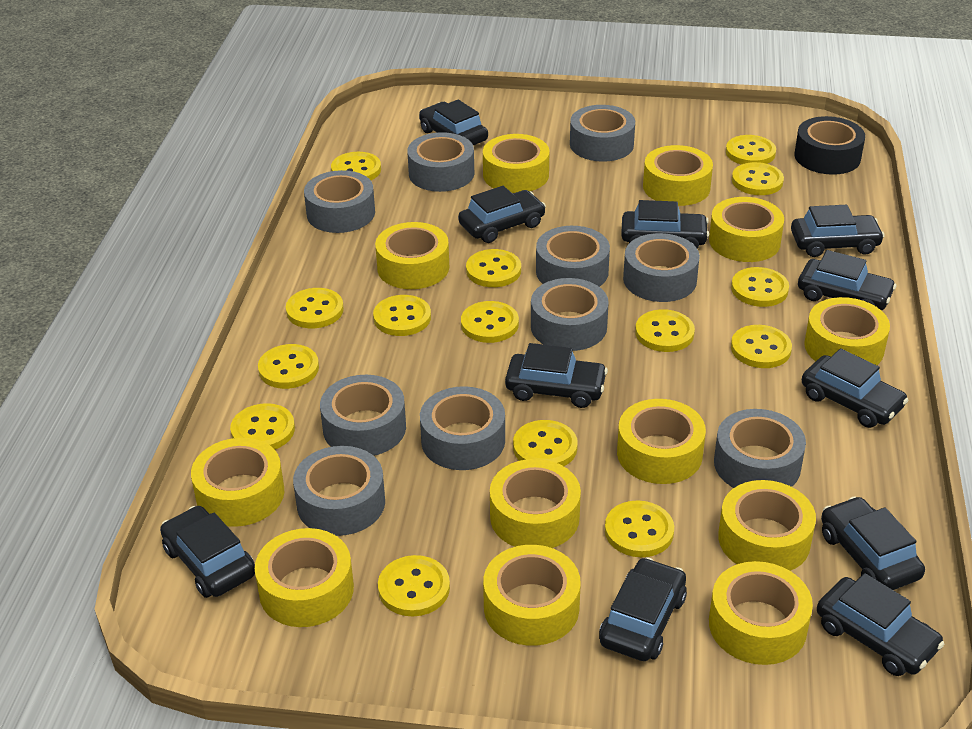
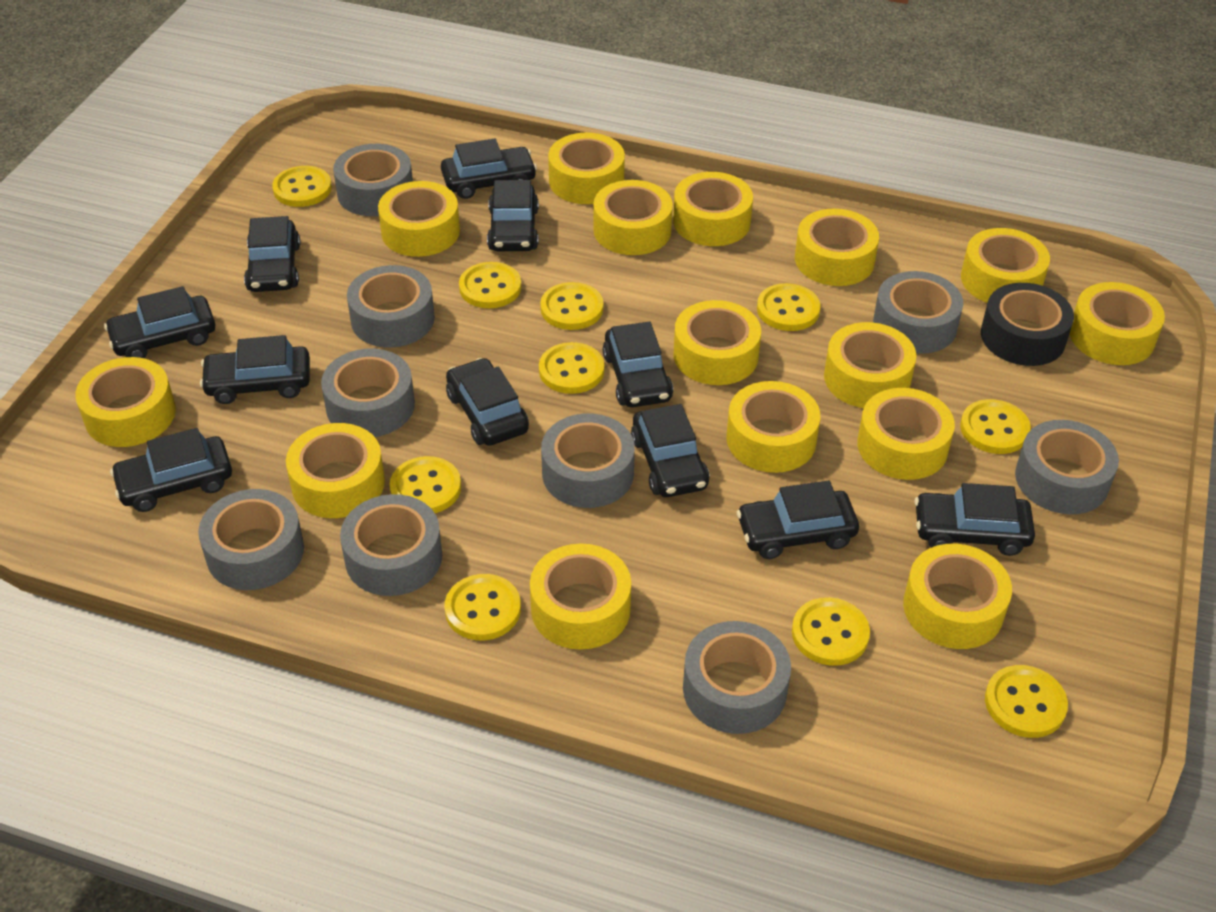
grey tape: [293,446,385,536] [304,170,375,233] [320,375,406,456] [407,132,474,192] [420,386,505,470] [531,278,609,351] [536,226,610,287] [570,105,635,162] [623,233,700,302] [714,409,806,488] = 10 -> [198,489,304,590] [321,349,415,437] [333,144,413,216] [340,494,442,596] [347,265,435,348] [541,414,635,508] [683,621,791,734] [873,271,963,354] [1015,420,1119,514] = 9
yellow button: [230,403,295,449] [258,344,319,389] [286,288,344,328] [331,152,381,180] [373,295,431,336] [378,555,450,616] [461,301,519,343] [466,249,521,287] [513,420,578,466] [605,501,674,557] [635,309,695,352] [726,135,776,164] [731,267,789,307] [731,325,792,368] [732,162,784,195] = 15 -> [272,166,332,207] [390,456,461,513] [444,574,521,640] [459,262,521,308] [539,342,604,394] [540,282,603,330] [757,283,821,331] [792,597,870,666] [960,399,1031,454] [985,665,1068,738] = 10
yellow tape: [191,438,284,527] [255,528,354,627] [375,222,449,289] [483,134,549,193] [483,545,581,646] [490,459,581,548] [617,399,706,484] [643,145,713,206] [709,197,784,262] [709,561,813,665] [718,480,816,571] [804,297,890,365] = 12 -> [75,357,176,447] [286,423,385,518] [378,181,460,257] [530,543,631,650] [548,133,625,204] [593,180,673,255] [673,172,753,246] [673,300,761,385] [726,381,820,473] [795,209,879,286] [824,322,916,408] [857,388,955,480] [903,544,1012,649] [961,228,1050,303] [1070,282,1165,365] = 15

